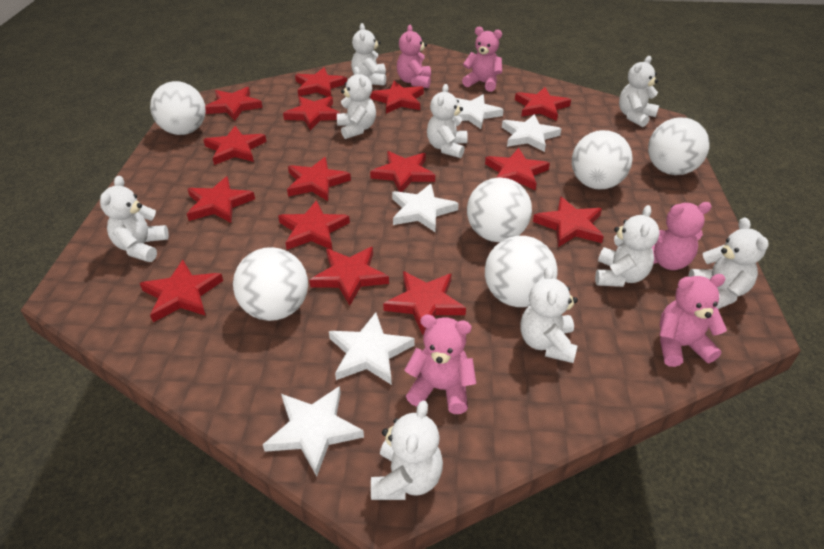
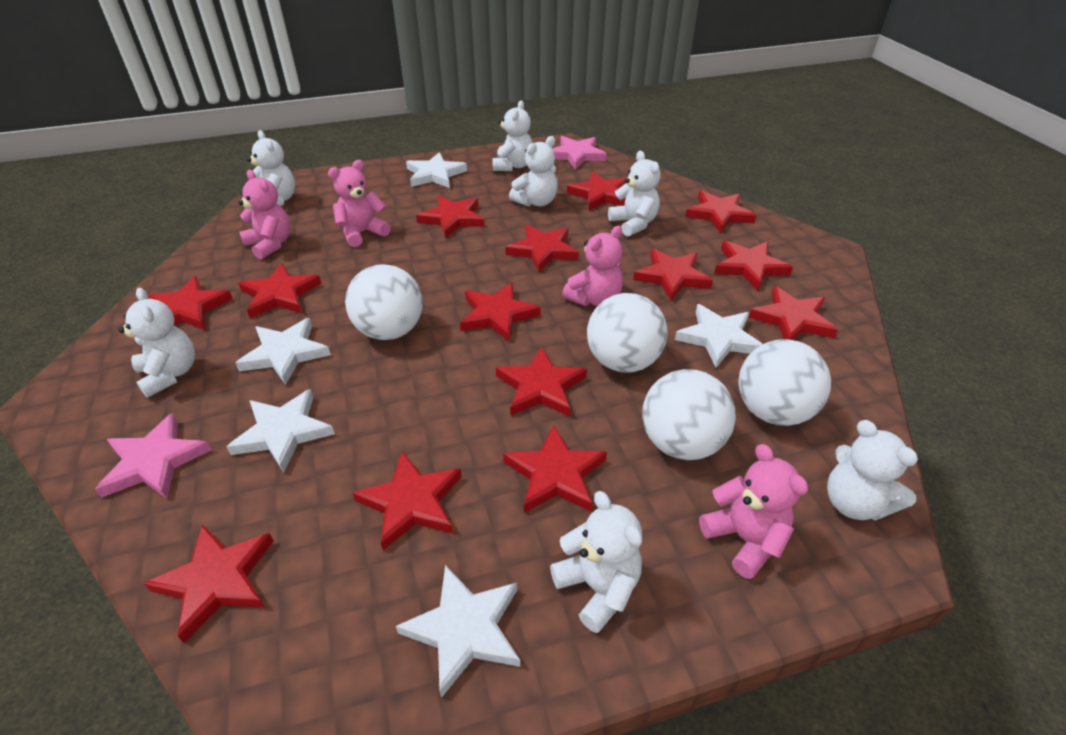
pink star: none = 0 -> [95,413,212,499] [552,136,607,170] = 2
pink teddy bear: [397,25,431,88] [404,314,476,414] [462,26,502,92] [652,202,712,270] [659,274,727,367] = 5 -> [239,170,291,260] [328,160,391,247] [562,226,623,306] [699,444,809,579] = 4
red star: [140,260,223,322] [187,176,255,223] [203,126,266,165] [205,87,263,121] [278,200,350,250] [283,96,340,130] [287,157,351,201] [295,68,347,97] [309,247,389,306] [370,81,424,113] [370,151,435,192] [383,271,466,335] [485,148,550,190] [515,87,571,121] [533,196,604,247] = 15 -> [144,524,274,643] [148,276,233,330] [238,263,321,318] [353,451,462,550] [416,195,485,238] [460,282,541,342] [496,347,587,417] [503,424,607,513] [505,225,579,272] [567,171,626,211] [633,248,713,301] [685,190,757,233] [714,241,793,290] [749,286,838,340] = 14
white ball: [150,81,206,135] [233,247,308,321] [467,178,532,242] [485,236,558,307] [572,130,632,189] [648,117,710,175] = 6 -> [345,264,423,340] [587,293,668,373] [642,369,736,460] [738,339,831,426] = 4
white teddy bear: [100,176,169,262] [337,67,376,139] [351,23,386,86] [371,400,443,500] [427,84,468,158] [520,266,578,363] [595,205,660,287] [619,56,659,127] [688,218,769,309] = 9 -> [118,287,195,398] [247,130,295,206] [492,100,533,171] [509,136,558,207] [550,491,642,633] [608,151,660,237] [827,420,918,521] = 7

